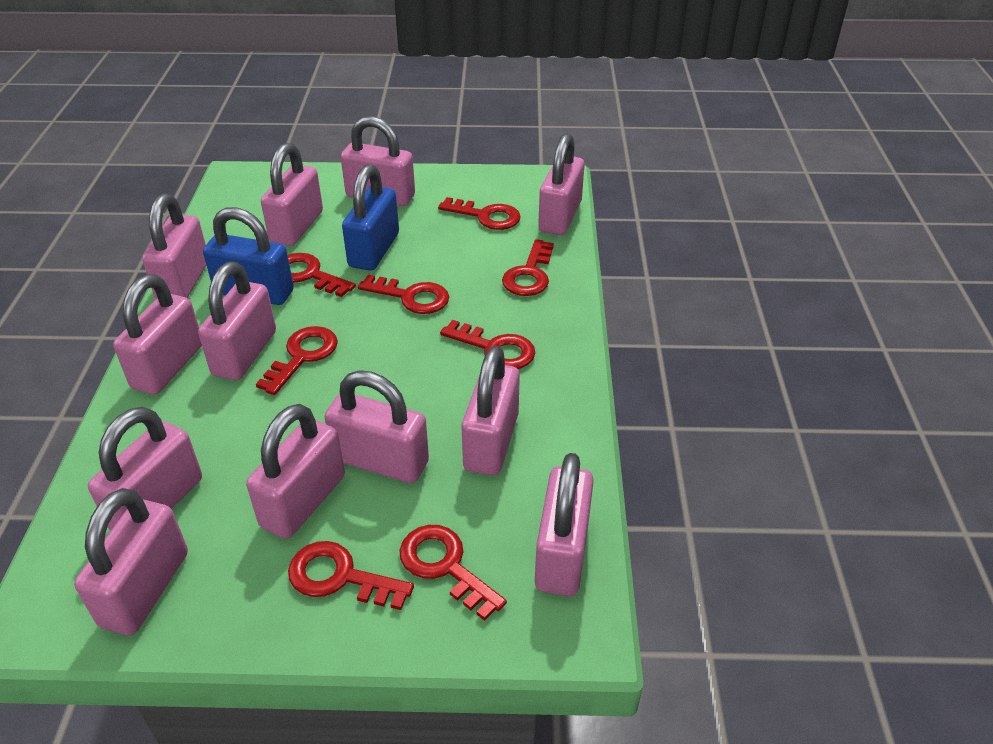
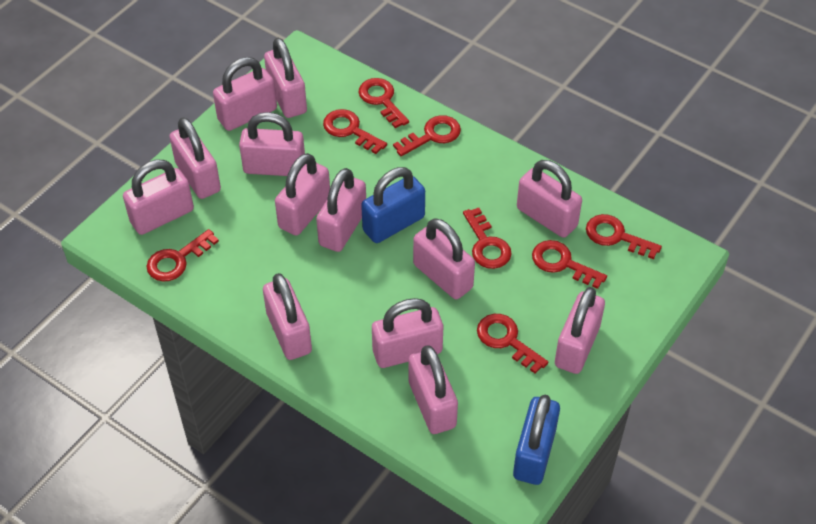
pink padlock: [74,488,188,635] [88,407,202,531] [113,274,202,394] [142,194,206,299] [198,262,276,380] [246,404,345,539] [261,143,323,246] [324,370,429,483] [341,116,415,206] [461,346,520,476] [535,453,594,596] [538,133,584,235] = 12 -> [123,160,194,235] [169,117,221,199] [213,57,277,131] [239,112,305,176] [263,273,312,360] [264,38,307,118] [275,153,330,236] [316,168,366,252] [372,298,443,368] [409,345,458,434] [413,218,475,299] [517,160,582,238] [555,287,605,374] = 13

